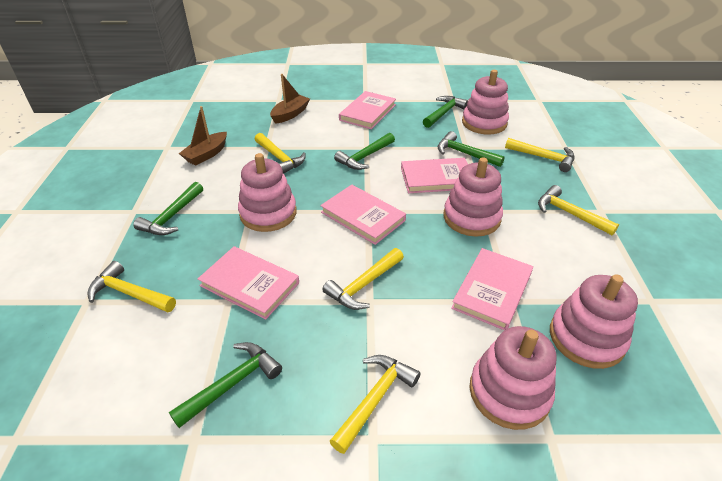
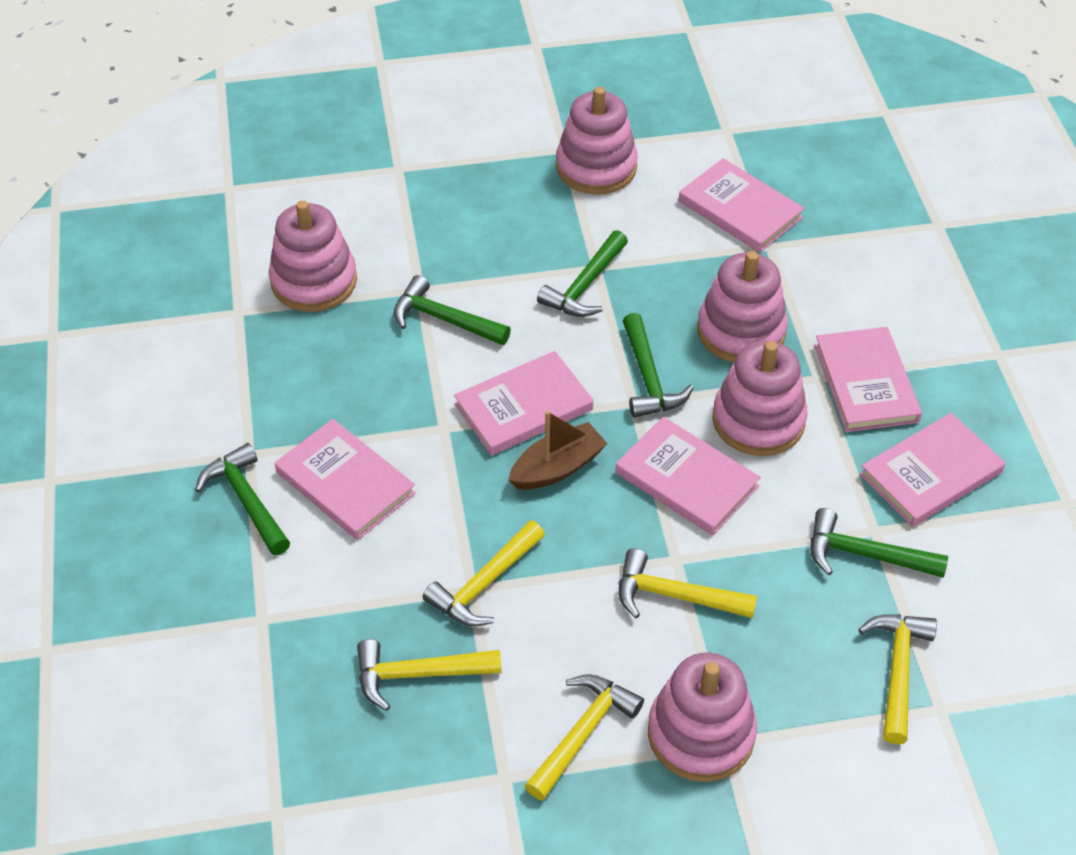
brown boat: [179,106,227,166] [270,74,310,124] = 2 -> [508,411,608,490] = 1
pink book: [198,246,299,320] [320,185,406,245] [339,91,396,129] [401,158,468,193] [451,248,533,330] = 5 -> [275,419,416,540] [454,351,593,456] [616,417,761,535] [679,158,805,253] [814,327,922,432] [859,413,1005,527] = 6
yellow hammer: [87,261,176,313] [254,133,306,174] [322,248,404,310] [329,355,421,454] [505,138,575,172] [538,185,619,236] = 6 -> [357,639,502,711] [423,520,545,627] [524,674,644,801] [619,549,757,618] [858,614,937,744] = 5

